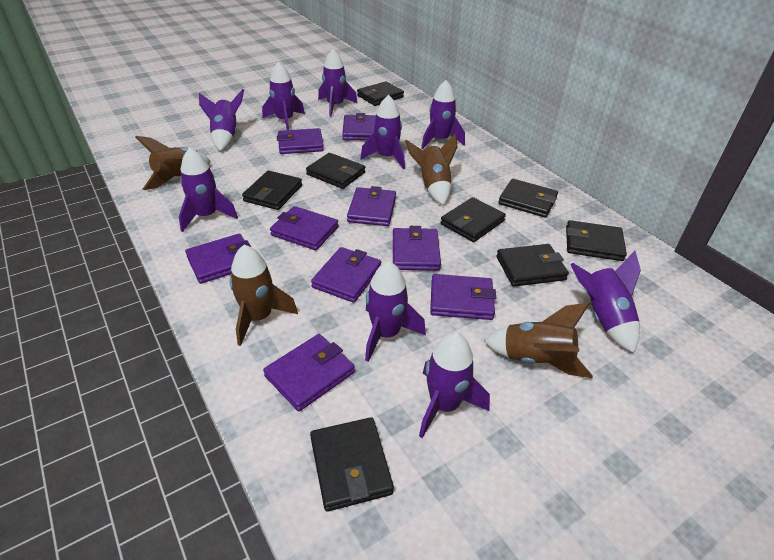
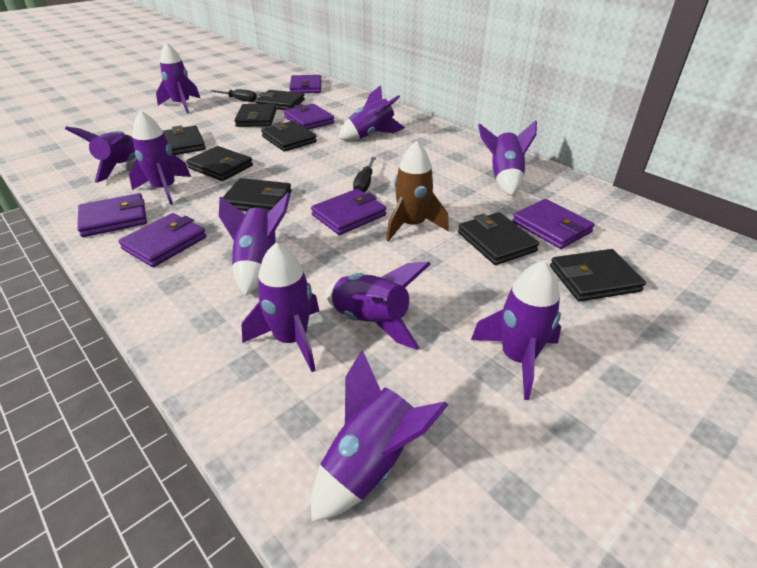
black screwdriver: none = 0 -> [210,89,257,102] [353,157,376,192] = 2
brown rocket: [135,136,211,190] [230,245,298,346] [405,133,458,205] [484,303,593,378] = 4 -> [386,141,449,241] = 1
purple rocket: [179,148,238,232] [199,89,244,151] [262,61,305,130] [318,49,358,117] [360,95,405,169] [365,261,426,362] [419,332,490,438] [421,80,465,149] [570,251,641,353] = 9 -> [65,127,136,183] [129,110,191,205] [156,42,200,113] [219,192,291,296] [241,243,319,372] [311,350,448,521] [326,262,431,350] [338,85,405,141] [471,260,561,400] [478,120,537,196] = 10
purple wallet: [185,233,251,284] [263,334,355,411] [270,206,339,250] [277,128,324,154] [311,247,381,303] [342,113,376,140] [347,186,396,226] [393,226,441,271] [430,274,496,320] = 9 -> [77,193,147,237] [119,213,206,267] [284,104,334,130] [289,75,321,93] [311,189,386,235] [512,199,595,249] = 6

